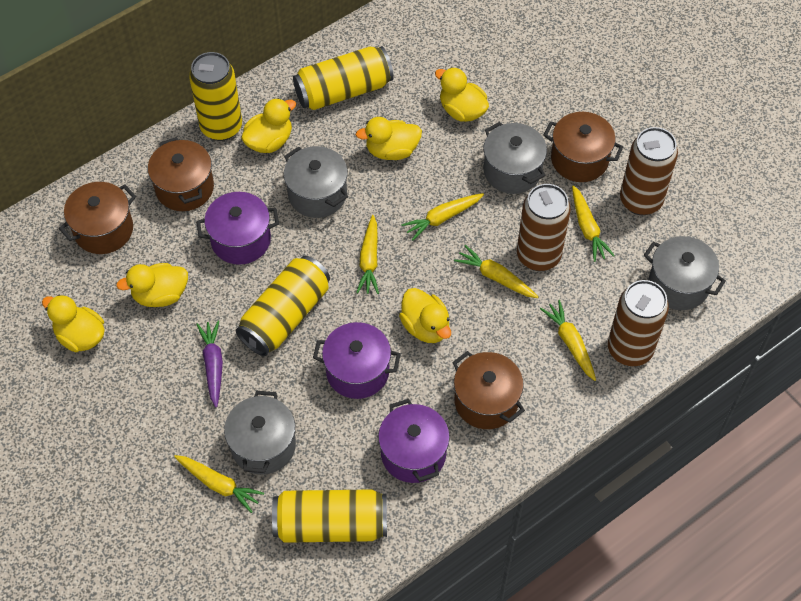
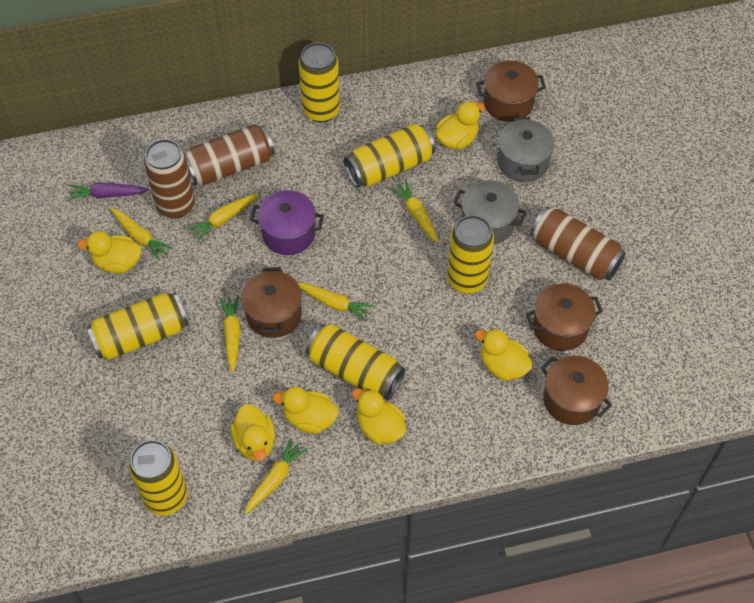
grey pot: [224,391,296,474] [284,146,348,218] [484,122,547,194] [644,236,726,310] = 4 -> [453,180,527,245] [497,117,554,182] = 2
purple pot: [196,192,279,265] [313,322,401,399] [378,399,450,483] = 3 -> [250,190,324,255] = 1
yellow can: [189,52,242,141] [236,256,330,356] [272,489,387,543] [293,46,394,110] = 4 -> [87,292,189,360] [129,440,188,516] [299,42,340,123] [306,324,405,400] [344,124,435,188] [447,215,494,294] = 6

